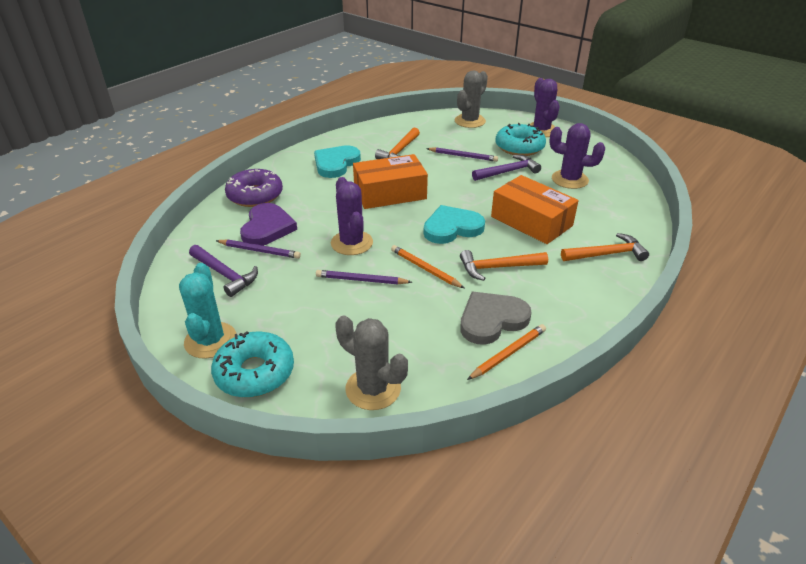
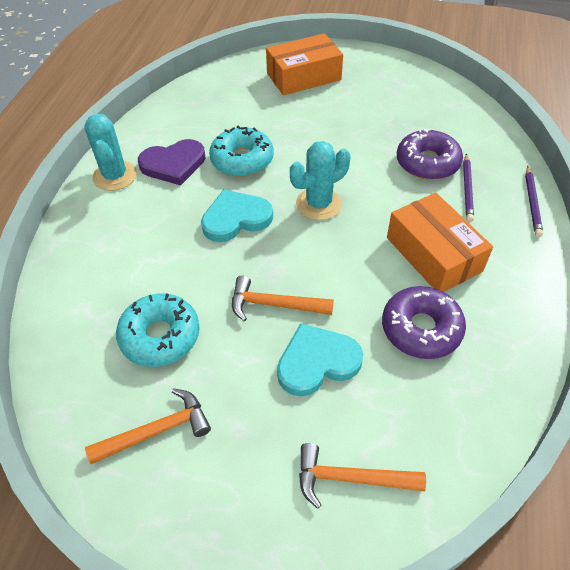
grey cactus: [335,315,408,410] [455,70,488,128] = 2 -> none = 0
grey heart: [460,292,532,345] = 1 -> none = 0
orange pencil: [391,245,464,288] [467,324,546,380] = 2 -> none = 0
purple cactus: [331,177,373,255] [530,78,560,137] [549,123,605,189] = 3 -> none = 0
purple donut: [225,169,283,207] = 1 -> [382,286,466,359] [397,128,463,180] = 2
purple hammer: [189,245,258,297] [472,155,541,181] = 2 -> none = 0
purple pencil: [216,239,301,259] [316,270,412,284] [426,147,498,162] = 3 -> [463,153,474,222] [525,166,543,237] = 2
turquoise cactus: [179,263,236,359] = 1 -> [84,114,137,191] [290,141,351,220] = 2

